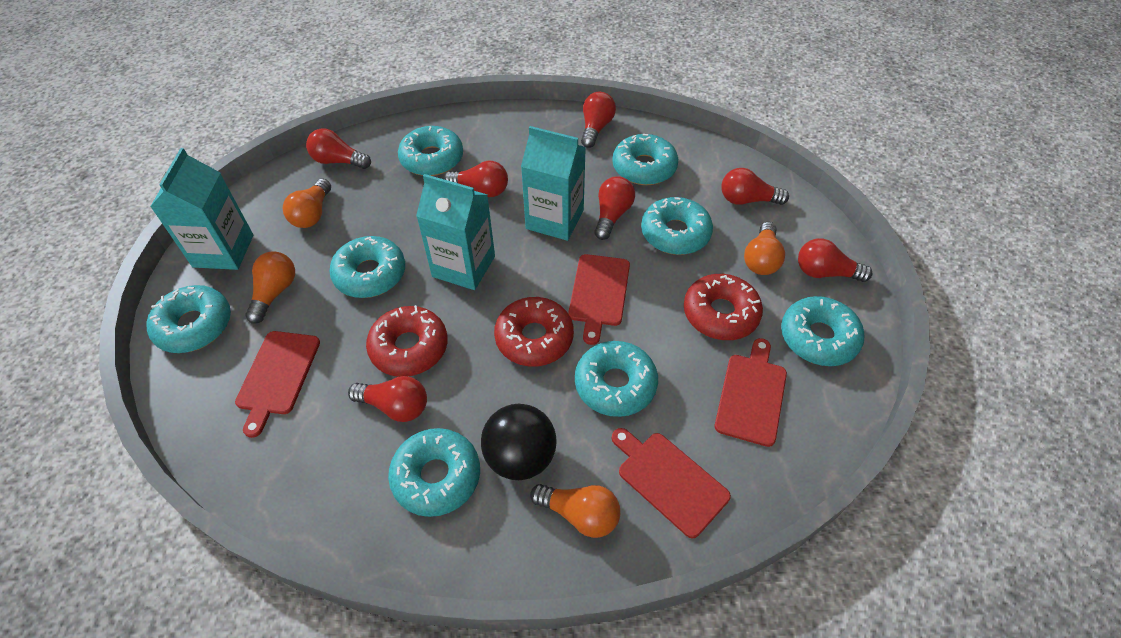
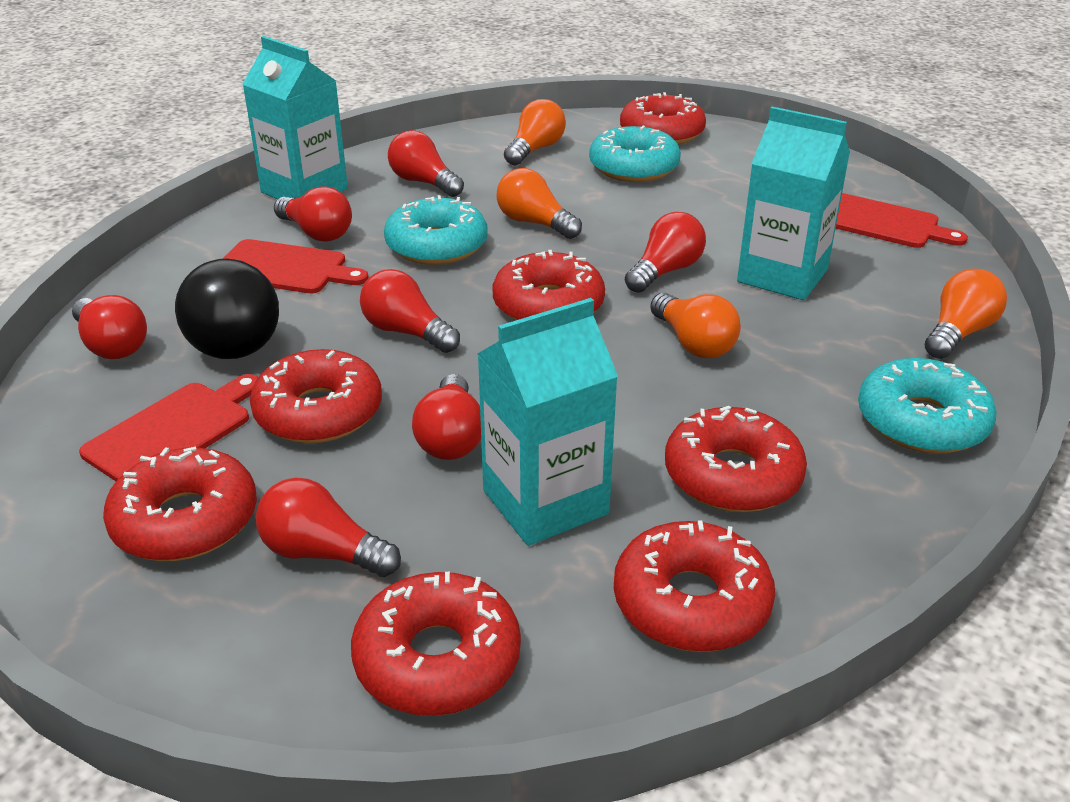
red cutting board: [235,331,320,438] [568,254,630,345] [612,428,731,538] [715,338,787,447] = 4 -> [79,374,258,481] [223,239,369,293] [836,193,968,248] = 3
red donut: [366,305,448,377] [494,297,574,366] [684,274,763,340] = 3 -> [103,447,257,561] [250,349,382,443] [351,572,521,716] [493,250,605,321] [614,520,775,652] [620,92,706,145] [665,406,807,512] = 7
turquoise donut: [146,285,231,353] [329,236,405,298] [388,428,480,517] [398,126,463,176] [575,341,658,417] [612,134,678,185] [641,197,713,255] [781,296,864,366] = 8 -> [384,195,487,265] [589,126,681,182] [858,358,997,454] = 3

